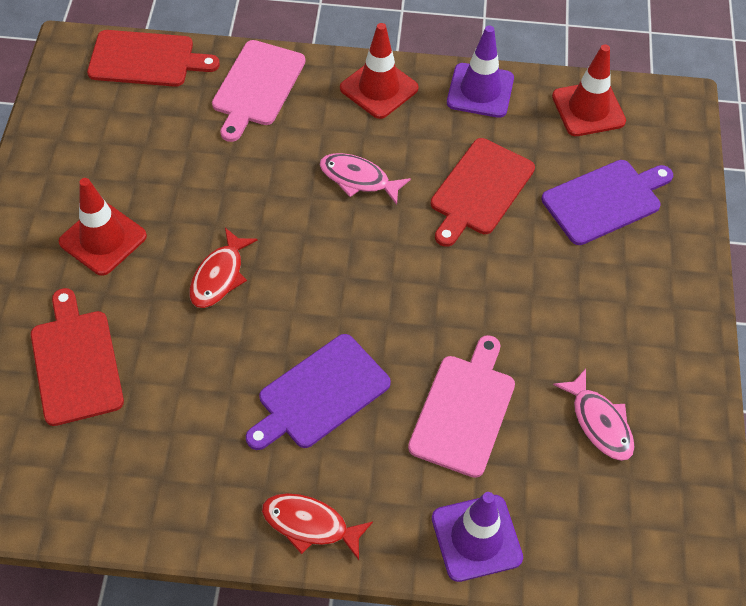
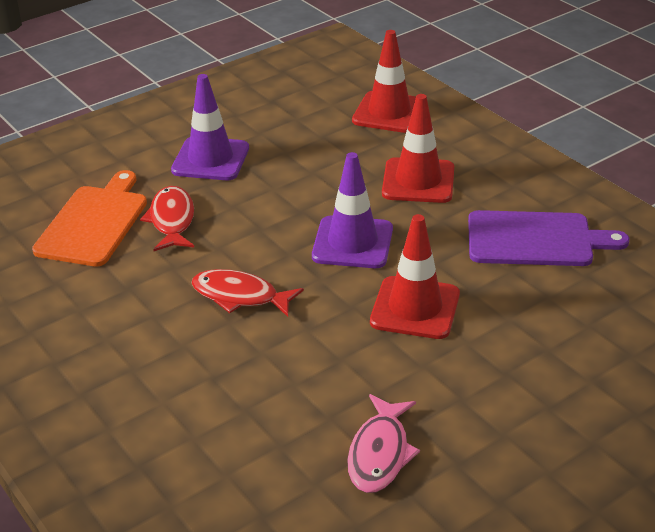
orange cutting board: none = 0 -> [32,170,147,267] = 1
pink cutting board: [212,40,305,142] [408,335,515,478] = 2 -> none = 0
pink fish: [319,153,411,205] [553,369,635,461] = 2 -> [347,394,420,493] = 1
purple cutting board: [246,334,391,450] [542,160,673,245] = 2 -> [468,210,629,266] = 1
red cutting board: [31,288,124,426] [87,30,220,87] [431,138,535,247] = 3 -> none = 0

